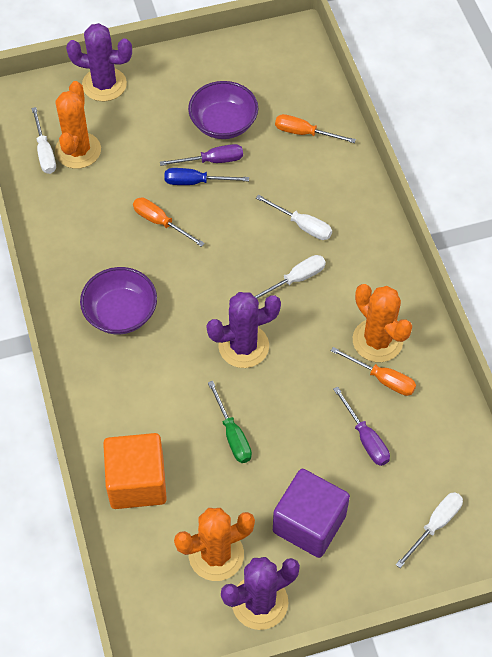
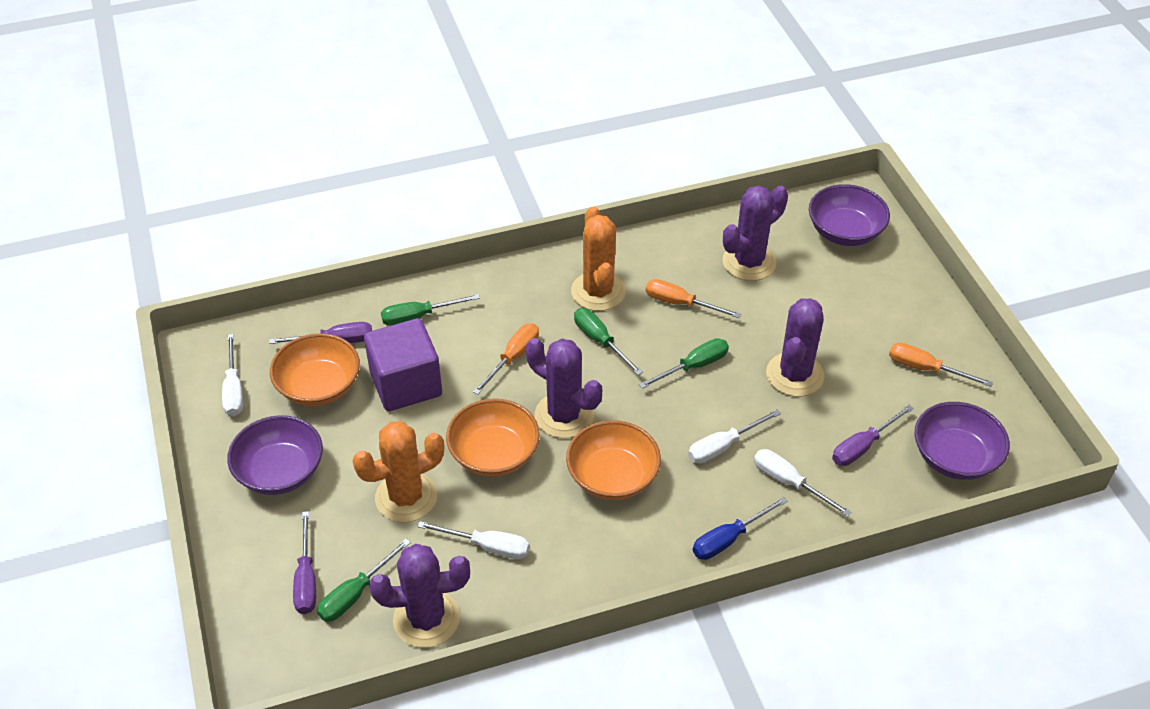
green screwdriver: [208,381,252,463] = 1 -> [317,539,411,622] [381,294,480,326] [574,308,643,375] [639,338,729,389] = 4
orange bowl: none = 0 -> [270,333,360,406] [446,398,540,477] [566,420,661,500] = 3
orange cactus: [55,81,101,169] [174,508,255,581] [353,284,412,362] = 3 -> [353,421,444,523] [571,206,626,311] = 2
orange cube: [103,433,167,509] = 1 -> none = 0
purple bowl: [80,267,157,335] [188,81,258,139] = 2 -> [227,415,323,495] [809,184,890,246] [915,402,1010,480] = 3
purple cactus: [66,23,132,101] [207,292,281,368] [221,557,300,630] = 3 -> [369,544,470,648] [526,338,602,438] [722,186,788,281] [766,298,824,397] = 4
purple screwdriver: [160,144,243,166] [333,386,390,466] = 2 -> [269,322,372,344] [293,511,316,614] [832,405,914,466] = 3

